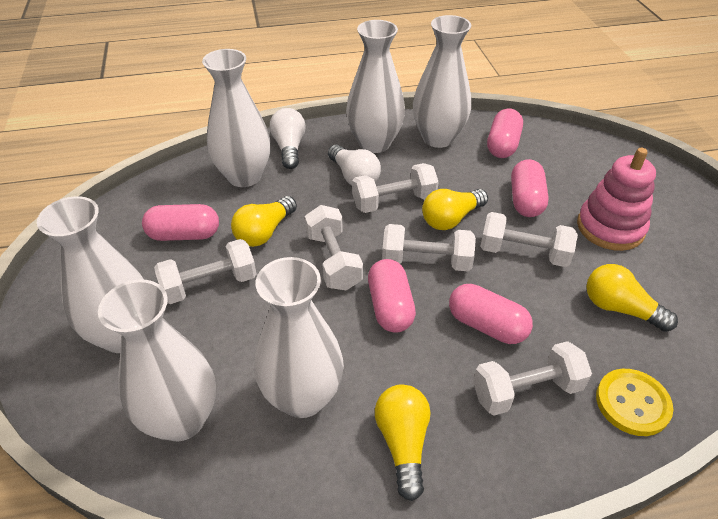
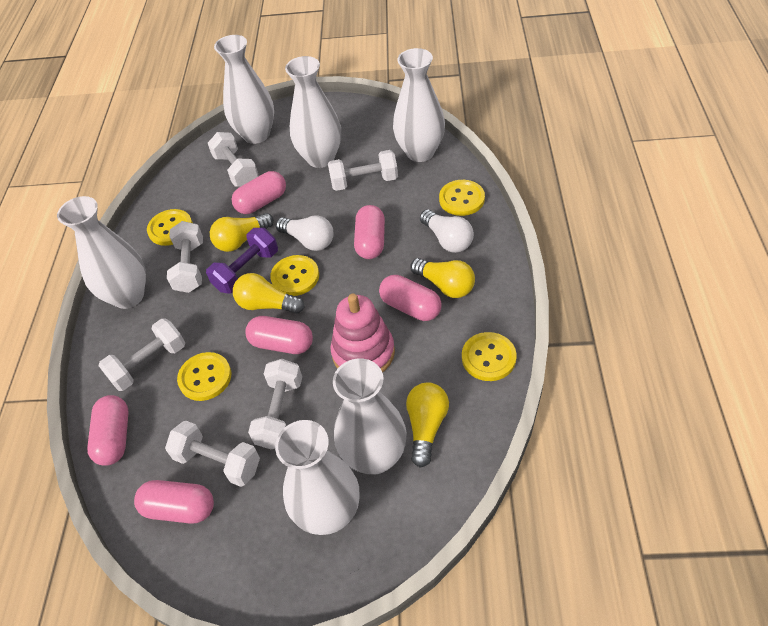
pink capsule: [142,204,219,241] [368,259,416,333] [449,284,533,344] [487,108,523,158] [511,159,549,217] = 5 -> [87,395,129,466] [134,480,214,524] [232,171,286,214] [245,316,313,354] [354,205,385,259] [379,275,442,321] = 6
purple dumbbell: none = 0 -> [206,228,278,293] = 1
yellow button: [596,369,673,436] = 1 -> [147,209,193,246] [177,352,231,401] [270,255,319,296] [439,180,485,216] [462,332,516,381] = 5

